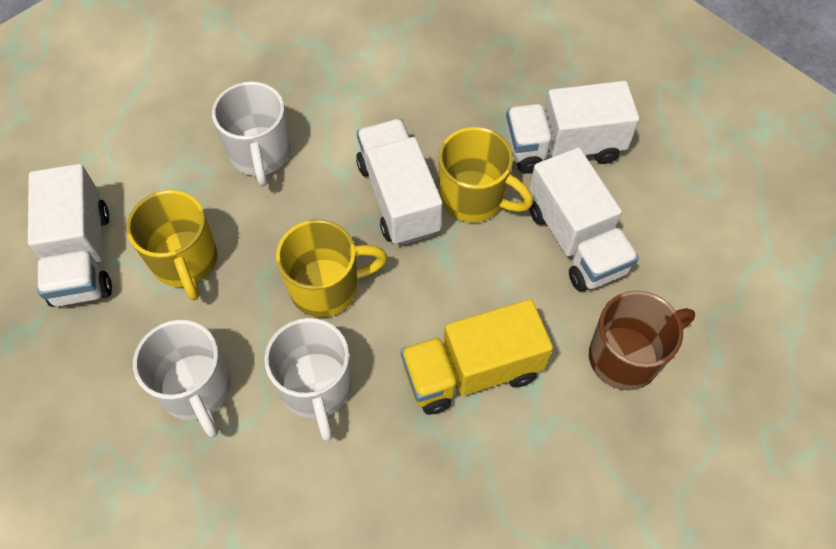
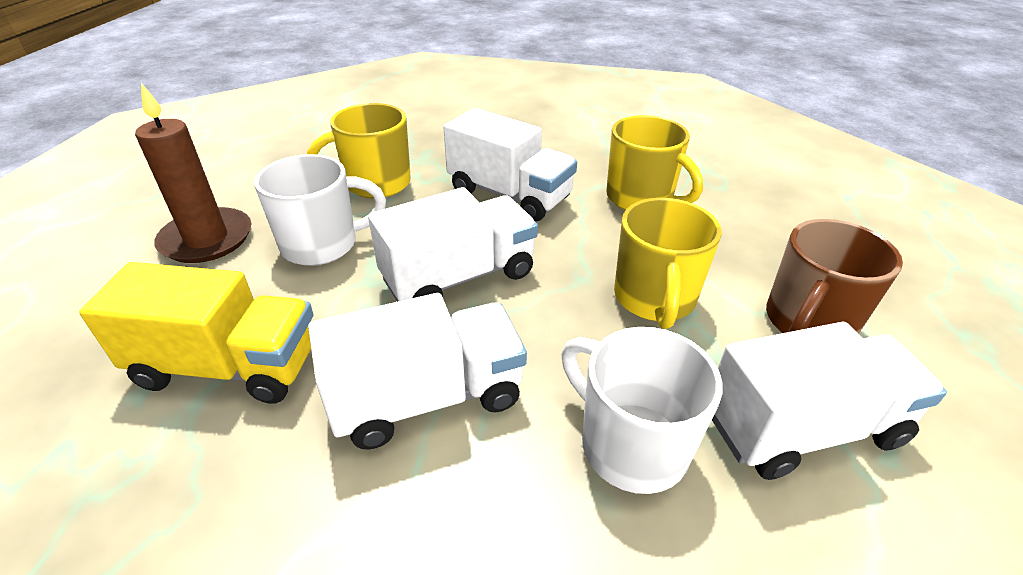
brown candle: none = 0 -> [135,83,251,263] = 1
white mug: [133,320,231,437] [212,82,291,187] [264,318,351,441] = 3 -> [254,154,386,266] [561,327,722,494] = 2

